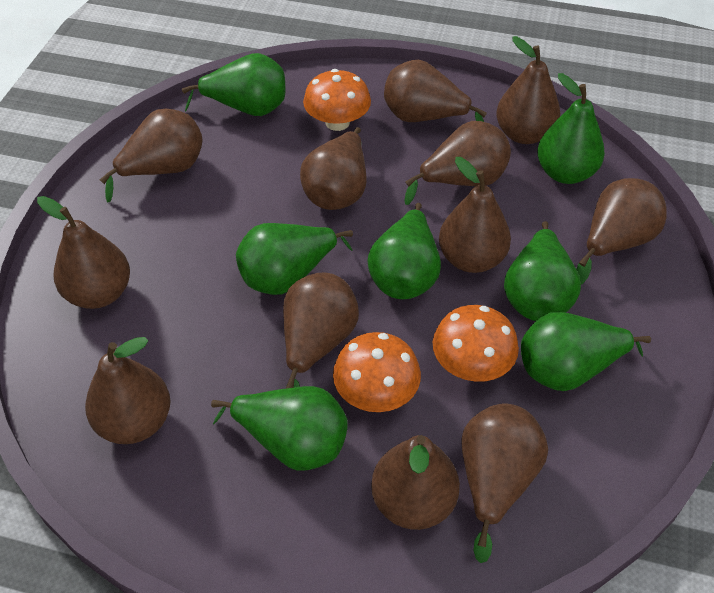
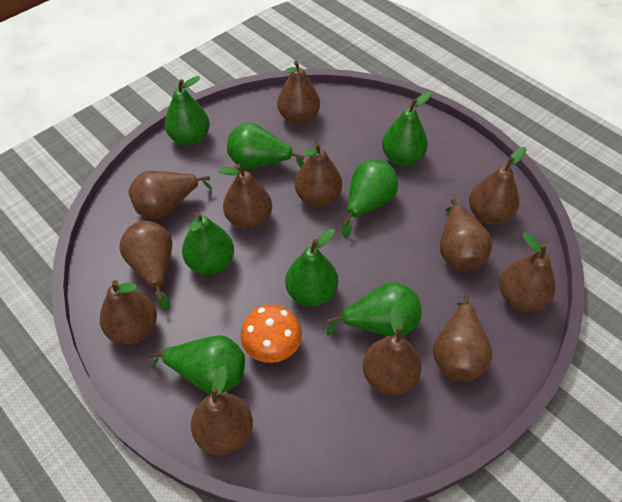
green pear: [182,53,285,116] [211,386,348,471] [236,223,353,295] [367,203,441,299] [504,221,581,321] [521,312,651,391] [537,73,605,184] = 7 -> [149,335,245,394] [165,76,210,146] [182,212,234,275] [227,123,305,169] [285,229,338,307] [327,282,422,336] [342,160,398,238] [382,92,431,166] = 8
orange mushroom: [303,69,371,131] [333,332,421,412] [433,305,519,382] = 3 -> [240,305,302,363] = 1

